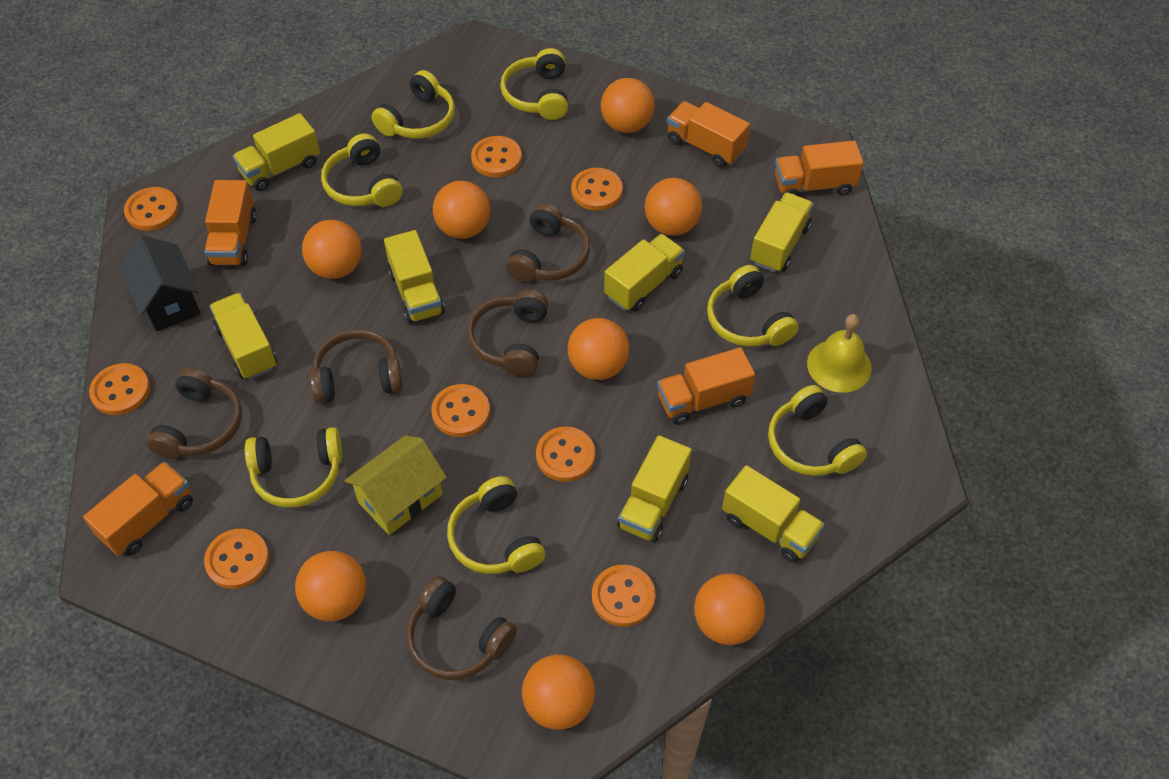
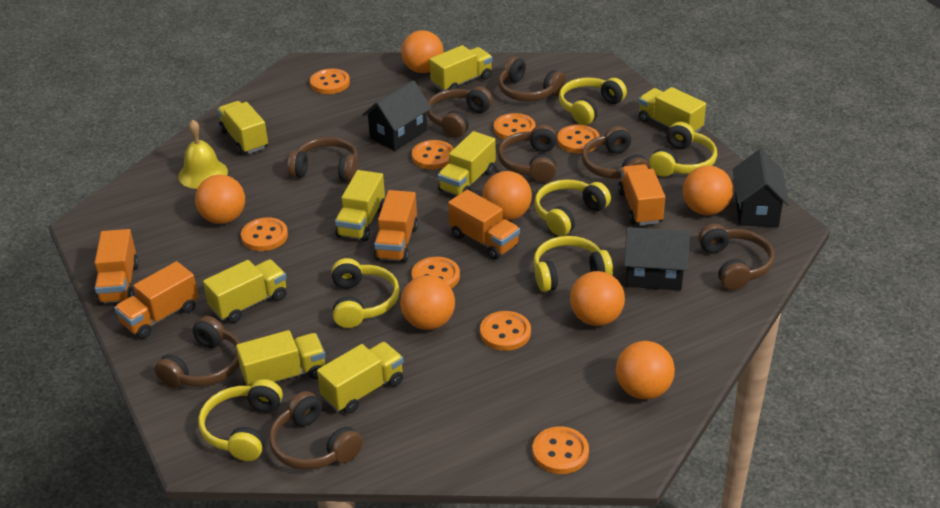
black house: [119,235,201,332] = 1 -> [362,81,431,151] [624,227,690,291] [733,149,789,227] = 3
brown headphones: [146,368,242,459] [310,329,403,403] [406,576,517,680] [467,290,549,376] [506,203,590,283] = 5 -> [154,316,240,388] [269,391,362,470] [288,137,358,182] [427,86,493,138] [498,57,566,101] [498,125,557,182] [582,126,650,179] [698,224,774,290] = 8
orange ball: [295,551,366,622] [302,220,362,279] [433,181,490,239] [522,654,595,730] [568,318,629,380] [601,78,654,133] [645,178,702,236] [694,573,765,645] = 8 -> [195,175,245,224] [400,275,455,330] [401,30,444,73] [482,171,532,221] [570,271,625,326] [616,341,675,399] [683,165,733,215] = 7
yellow headphones: [245,427,342,508] [321,133,402,207] [371,70,455,139] [447,476,545,574] [500,48,568,120] [707,265,799,347] [768,385,867,476] = 7 -> [198,379,283,461] [332,258,400,328] [533,236,613,292] [534,179,611,236] [559,78,627,125] [649,122,717,177] = 6
yellow house: [344,435,447,535] = 1 -> none = 0
yellow truck: [209,293,277,380] [233,113,320,191] [384,230,445,324] [604,234,685,312] [617,435,692,542] [722,465,825,563] [750,192,814,273] = 7 -> [203,259,287,323] [217,101,268,155] [236,330,326,386] [317,342,404,414] [335,170,385,241] [430,45,493,91] [438,131,496,196] [638,87,706,133] = 8

